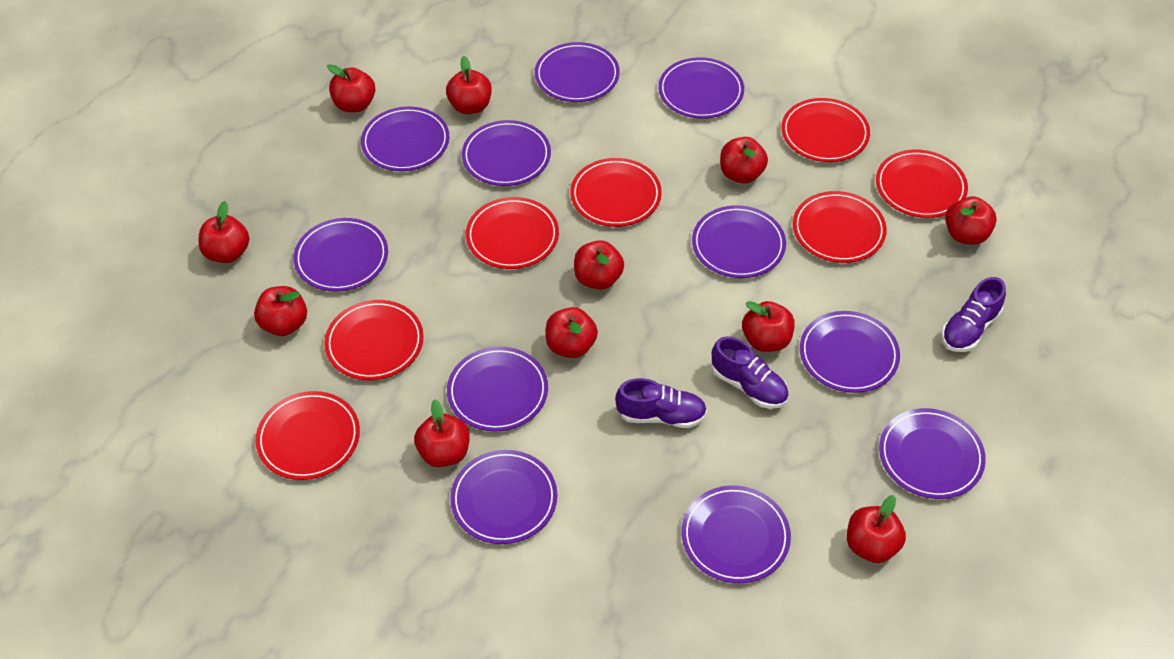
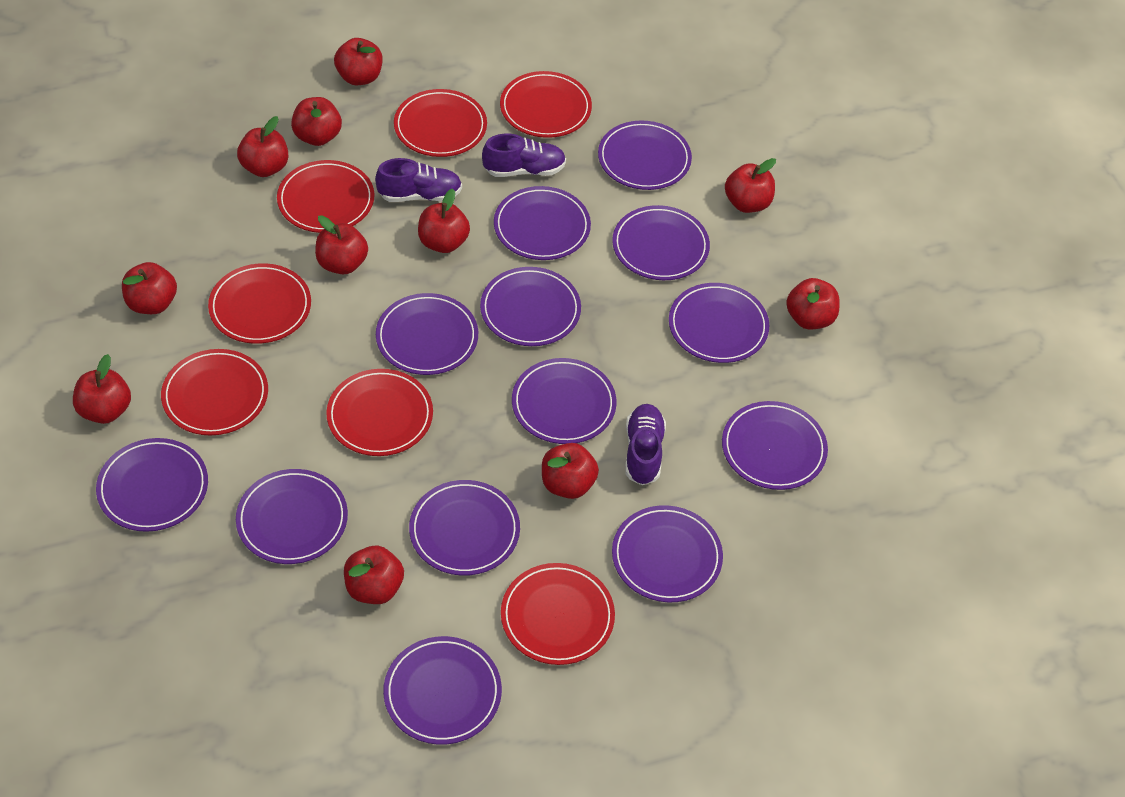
purple plate: [293,218,388,291] [361,106,449,171] [447,347,548,431] [450,450,557,544] [462,120,551,186] [535,42,620,102] [658,57,744,119] [682,485,791,583] [692,205,786,278] [800,311,900,393] [879,408,986,499] = 11 -> [96,438,208,532] [236,469,348,564] [376,293,478,375] [383,636,502,745] [409,480,520,576] [480,267,581,346] [494,186,591,260] [512,358,616,444] [598,121,692,190] [612,205,710,280] [612,505,723,602] [669,283,769,363] [722,401,828,490] = 13

